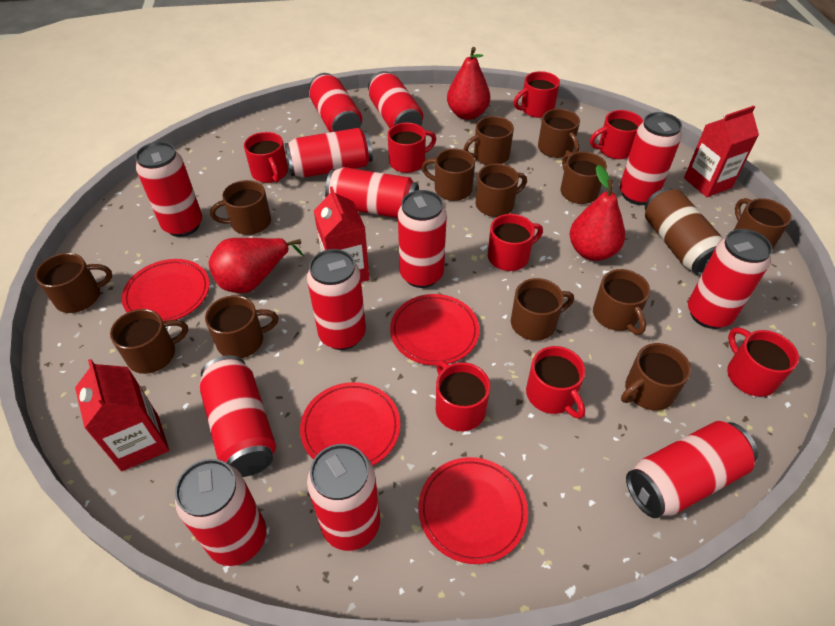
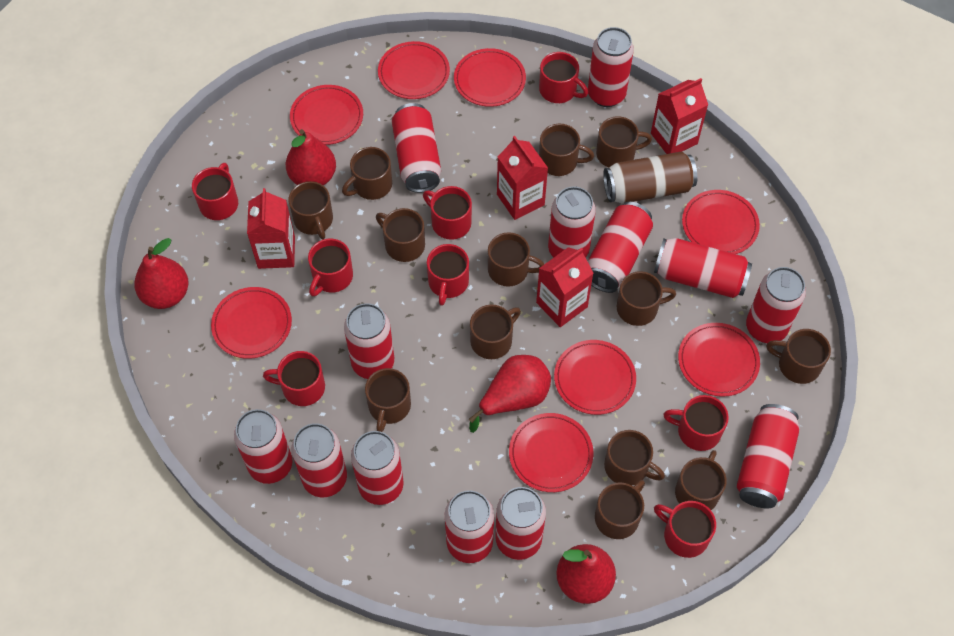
red carton: [75,359,169,471] [314,187,369,282] [684,106,759,197] = 3 -> [247,188,295,269] [497,136,548,220] [536,247,593,327] [651,78,708,154] = 4
red pear: [208,238,304,293] [447,47,490,120] [569,165,625,261] = 3 -> [134,238,189,309] [286,129,336,185] [469,355,551,433] [556,544,616,604] = 4
red plate: [122,259,210,321] [300,382,400,465] [390,294,479,365] [418,457,528,564] = 4 -> [211,287,292,359] [290,85,363,145] [378,41,450,99] [454,48,526,107] [509,413,594,492] [554,340,636,415] [678,323,760,397] [682,190,760,254] = 8

